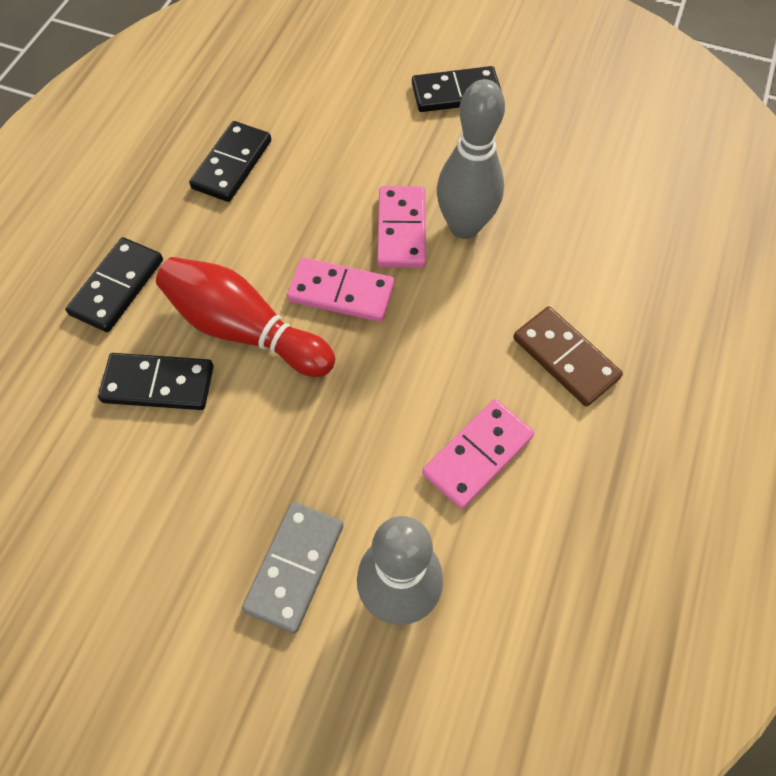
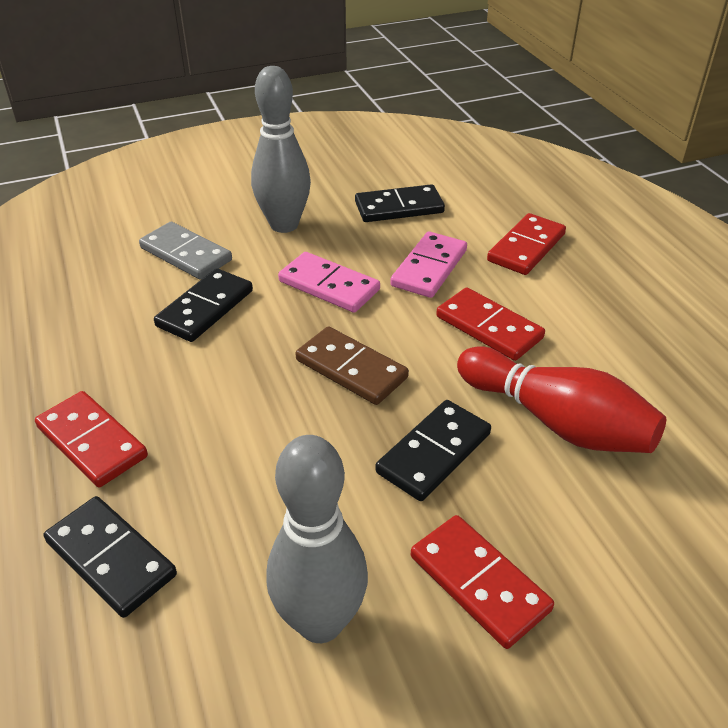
pink domino: [287,258,394,322] [377,186,426,268] [422,399,534,509] = 3 -> [278,252,380,313] [390,231,467,298] = 2
red domino: none = 0 -> [35,391,148,487] [411,515,554,649] [436,287,545,361] [487,213,566,275] = 4

